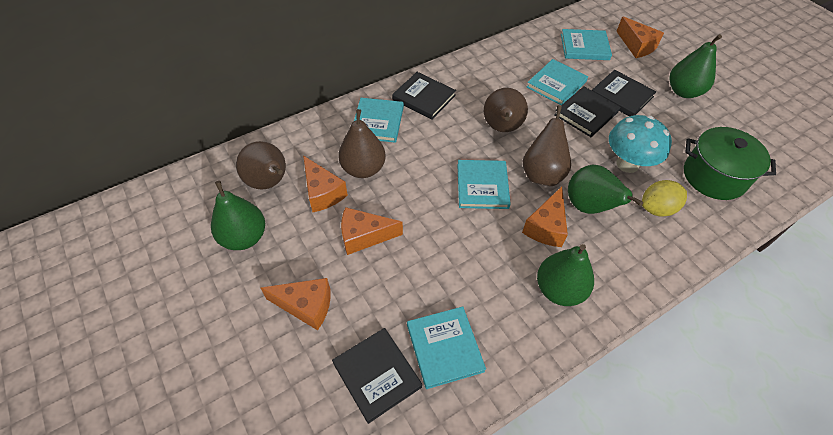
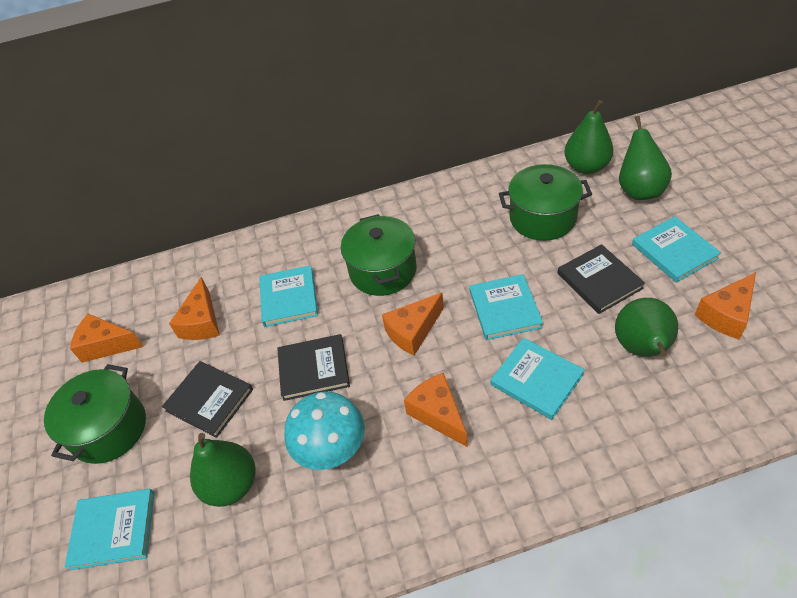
black book: [332,328,422,424] [392,72,456,120] [554,86,620,137] [592,70,656,116] = 4 -> [162,361,253,438] [277,334,350,401] [557,244,645,314] = 3
brown pear: [236,141,286,189] [338,109,386,178] [484,88,528,132] [523,105,571,186] = 4 -> none = 0
green pot: [684,127,776,200] = 1 -> [44,364,146,464] [341,214,417,296] [499,164,592,241] = 3
yellow lemon: [642,180,687,217] = 1 -> none = 0

